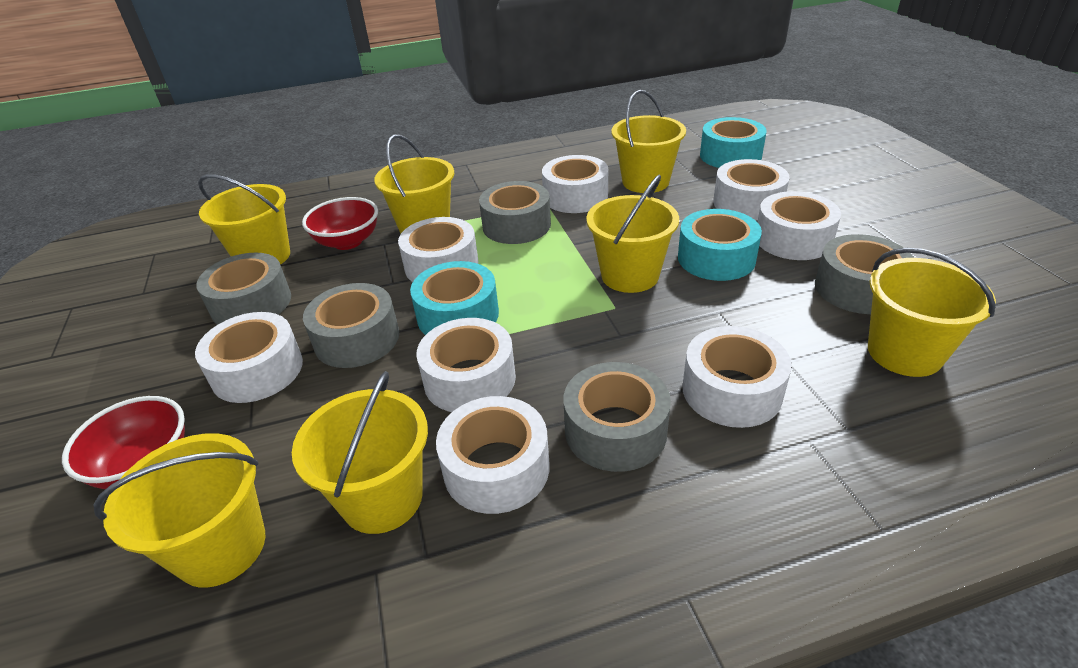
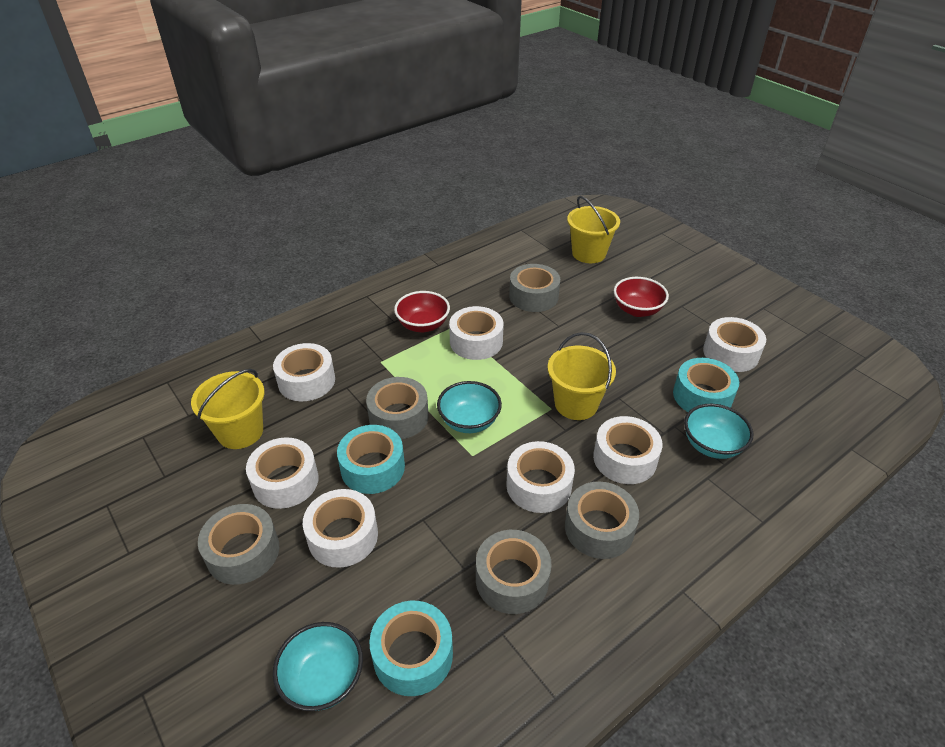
turquoise bowl: none = 0 -> [273,622,363,711] [437,381,502,433] [684,404,754,459] = 3
white tape: [195,312,303,403] [398,217,478,282] [416,318,516,412] [436,396,549,514] [542,155,608,213] [683,326,792,428] [713,159,790,220] [757,191,841,260] = 8 -> [246,437,319,509] [273,343,335,401] [303,489,378,568] [449,306,504,360] [506,441,575,513] [593,416,662,484] [703,317,766,372] = 7
yellow bucket: [93,433,265,588] [198,174,290,265] [292,371,428,534] [374,134,454,234] [586,175,679,293] [611,90,686,193] [868,248,996,377] = 7 -> [191,369,264,449] [547,332,616,420] [567,196,620,263] = 3

